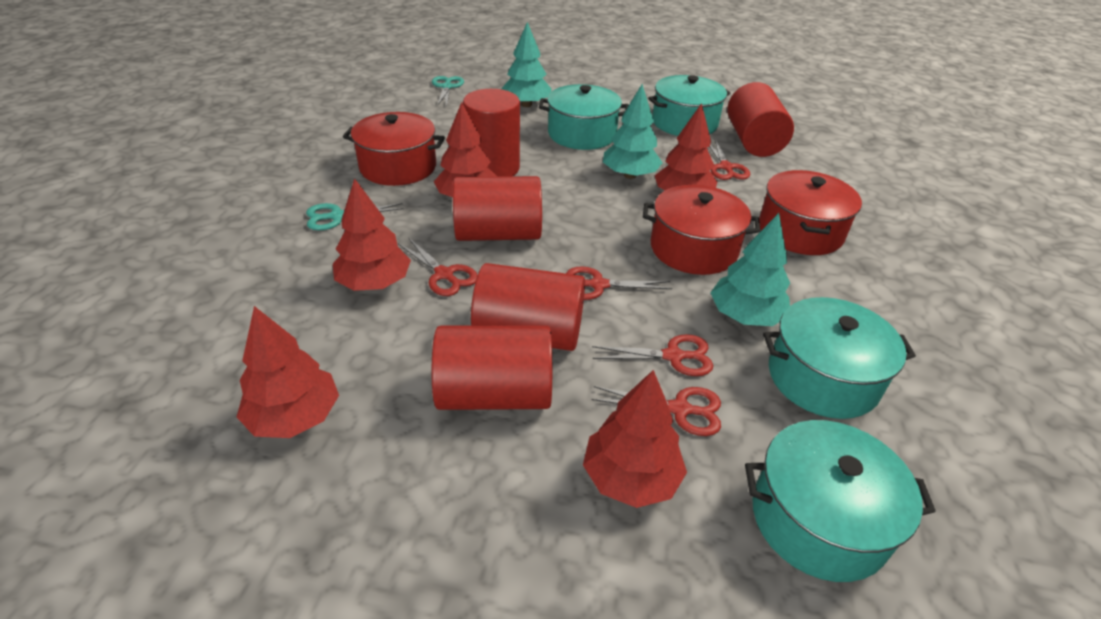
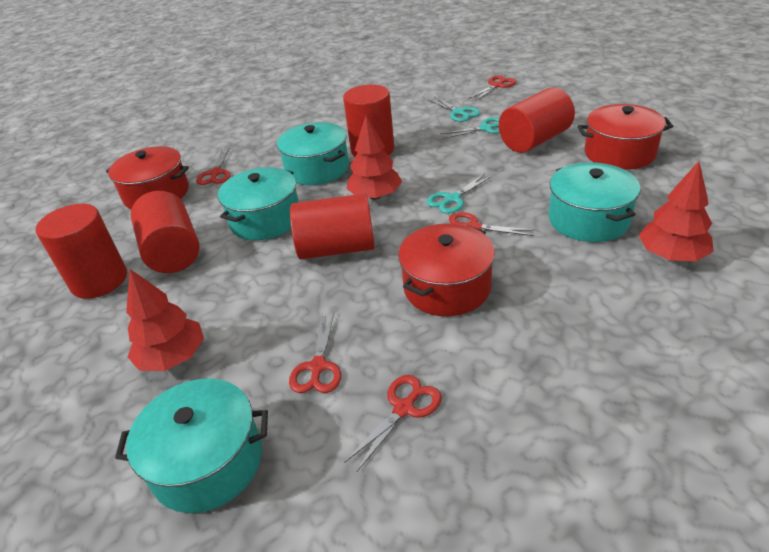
red tree: [237,306,339,438] [333,178,411,291] [434,102,498,197] [583,370,687,508] [655,103,717,190] = 5 -> [126,269,204,371] [346,115,402,200] [638,161,714,261] = 3
turquoise scissors: [306,203,404,230] [432,76,464,106] = 2 -> [426,173,492,214] [428,97,480,122] [441,117,500,139] = 3
turquoise tree: [501,22,552,107] [603,84,663,179] [710,213,790,326] = 3 -> none = 0

